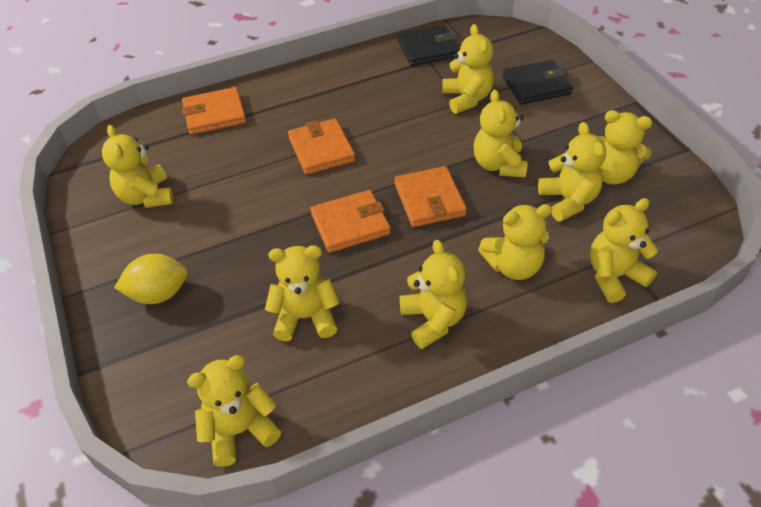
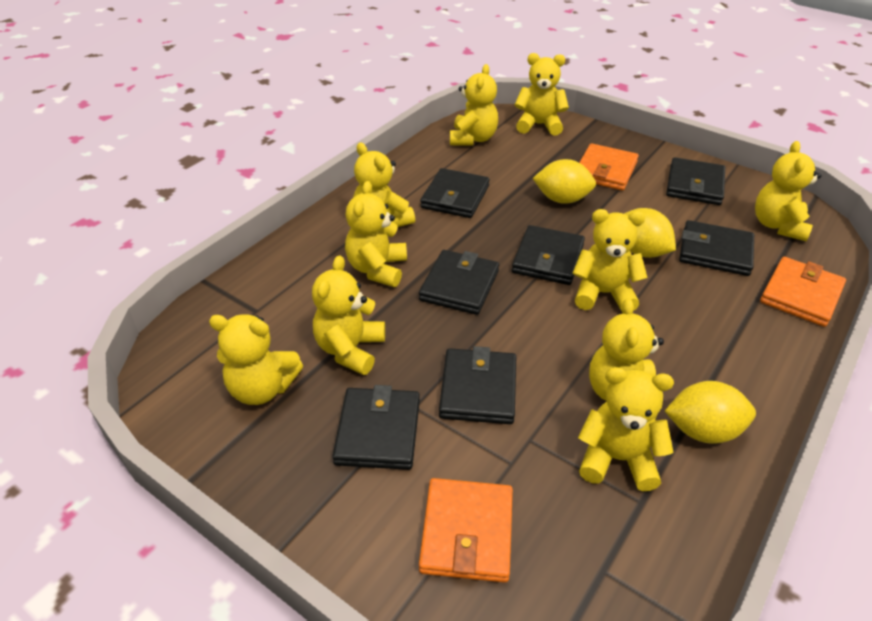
black wallet: [398,25,460,66] [502,60,573,105] = 2 -> [332,385,420,470] [419,250,499,315] [420,168,490,218] [439,346,516,424] [512,225,585,285] [666,157,725,205] [679,220,754,276] = 7
orange wallet: [182,87,246,135] [288,118,355,175] [310,190,391,253] [395,166,467,227] = 4 -> [419,478,513,583] [579,143,639,191] [760,257,846,327] = 3
yellow lemon: [114,254,188,304] = 1 -> [532,159,596,204] [624,208,676,258] [665,381,756,444] = 3

